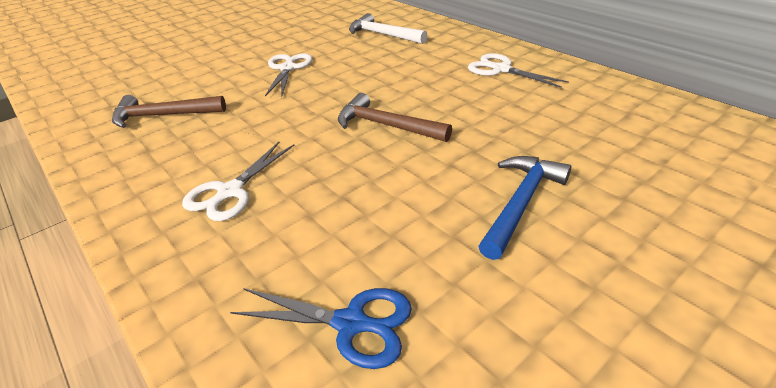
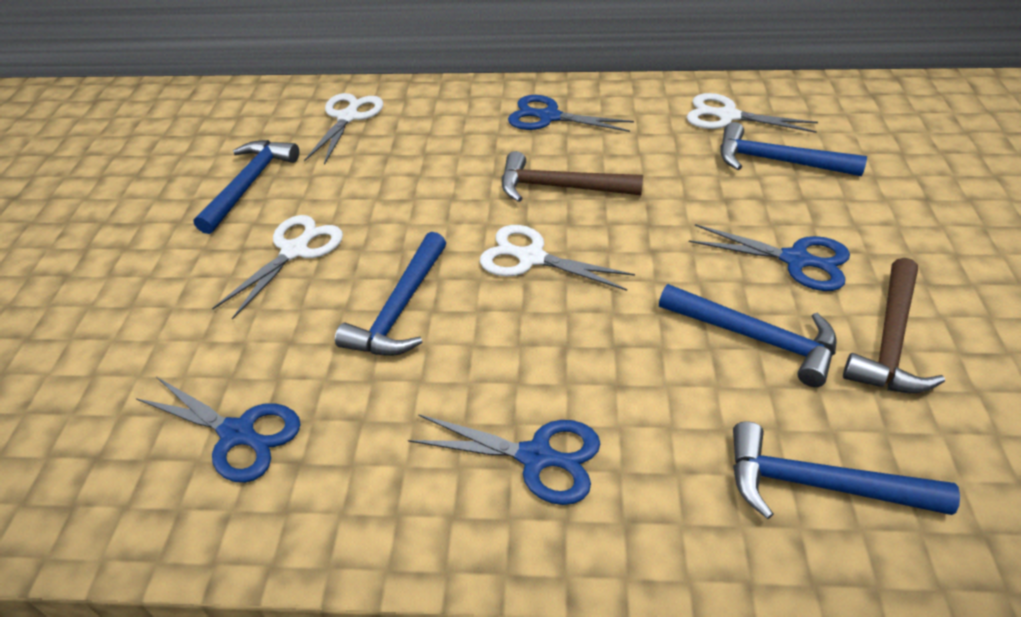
blue hammer: [479,156,571,260] = 1 -> [193,140,299,234] [335,232,446,356] [659,284,837,387] [720,122,867,176] [733,421,960,519] = 5
blue scissors: [230,288,412,369] = 1 -> [135,377,301,483] [408,414,600,505] [508,95,634,132] [689,224,850,291] = 4
white hammer: [349,13,427,44] = 1 -> none = 0
white scissors: [182,142,294,221] [265,53,312,96] [468,53,569,88] = 3 -> [212,215,343,320] [304,93,383,165] [480,225,635,291] [687,93,818,133] = 4

